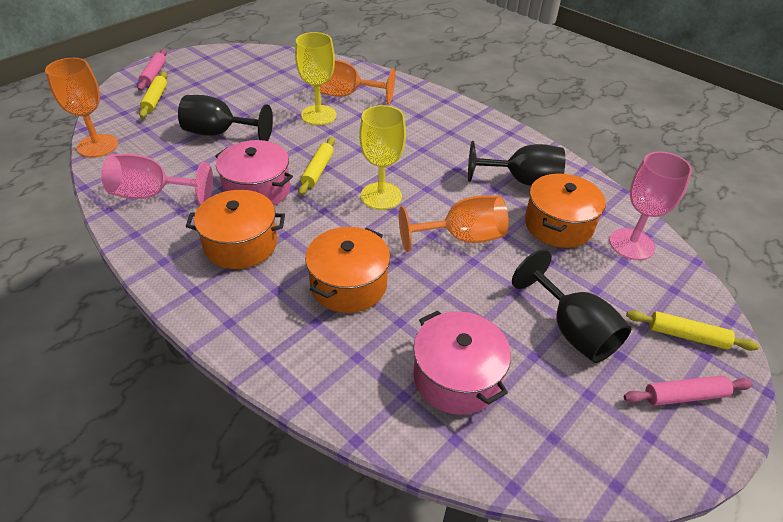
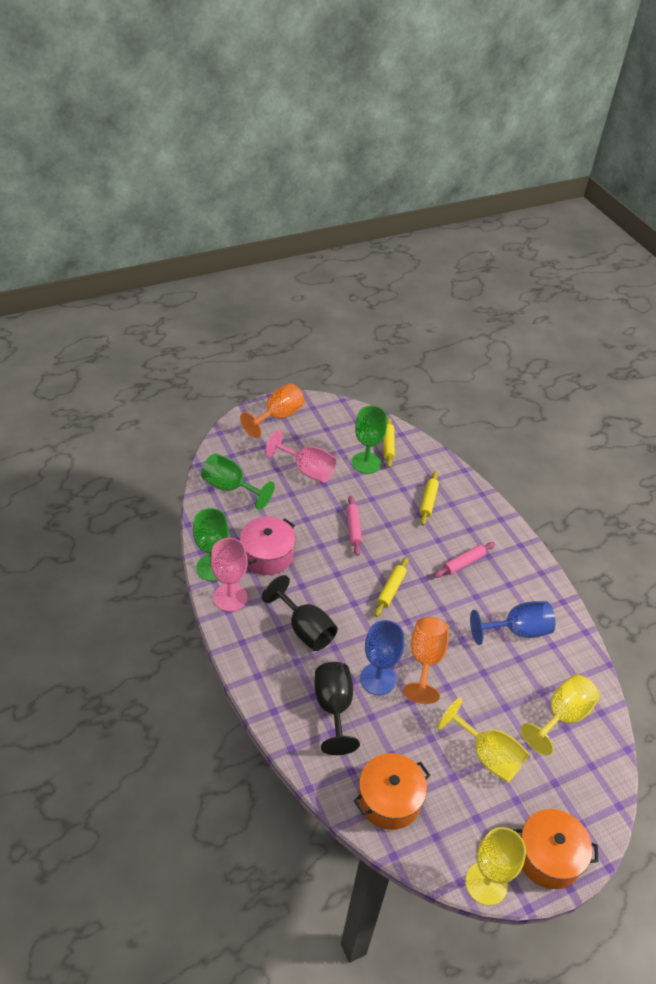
black goblet: [178,95,273,141] [468,141,565,186] [512,249,631,363] = 3 -> [262,575,338,651] [314,662,360,755] = 2
blue goblet: none = 0 -> [360,620,404,695] [470,601,555,645] = 2
green goblet: none = 0 -> [193,508,229,581] [201,453,275,510] [352,406,387,474] = 3
orange goblet: [45,58,118,158] [320,59,395,104] [399,195,509,252] = 3 -> [240,383,305,438] [403,617,449,704] = 2
orange pot: [186,190,285,269] [305,227,390,313] [525,173,606,248] = 3 -> [354,753,430,830] [513,809,598,889] = 2
pink pot: [215,140,293,205] [413,311,511,415] = 2 -> [240,516,296,575] = 1
yellow goblet: [295,32,337,125] [359,105,406,210] = 2 -> [438,698,529,783] [465,827,526,906] [521,674,600,755] = 3

